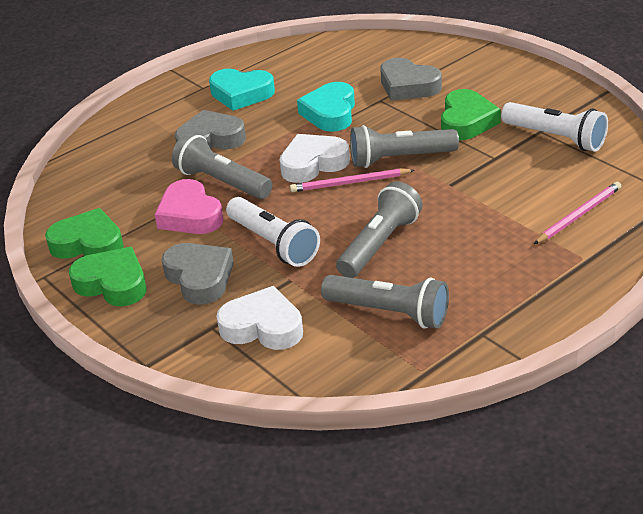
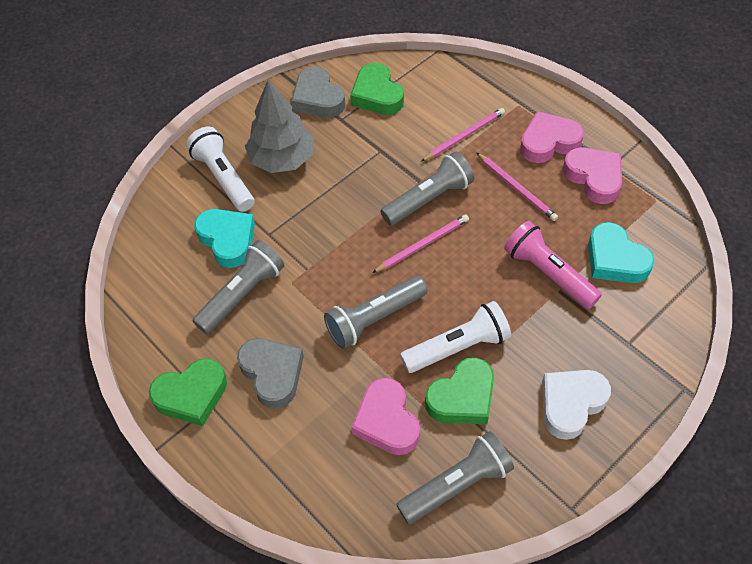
grey heart: [162,243,234,305] [175,110,246,150] [381,58,442,101] = 3 -> [237,338,304,408] [291,67,345,117] = 2
grey tree: none = 0 -> [245,80,314,173] = 1
pink flashlight: none = 0 -> [504,221,602,309] = 1
pink heart: [155,179,223,234] = 1 -> [351,378,420,455] [520,111,584,163] [563,147,622,204] = 3
pink pencil: [290,169,415,192] [534,182,621,244] = 2 -> [372,215,469,273] [421,108,505,161] [476,152,558,221] = 3
white heart: [216,286,303,350] [280,134,350,183] = 2 -> [542,370,611,440] = 1

